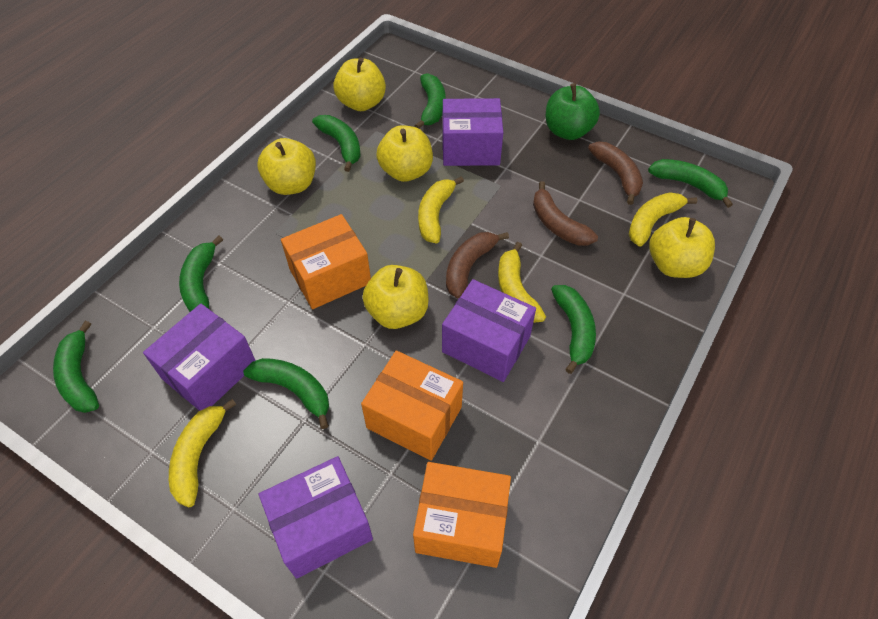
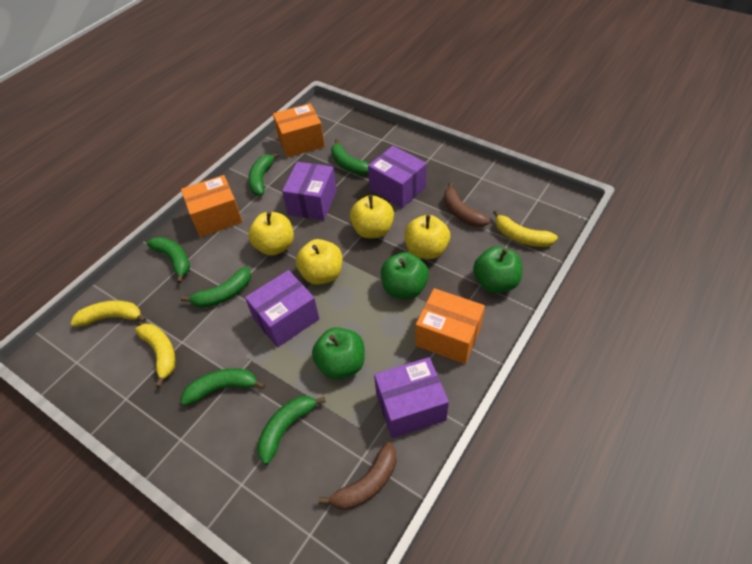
brown banana: [446,232,509,299] [533,181,598,246] [588,142,643,205] = 3 -> [318,442,397,510] [444,182,490,227] = 2
green apple: [546,83,600,140] = 1 -> [312,327,365,380] [381,252,429,299] [473,246,522,293] = 3
green banana: [53,321,99,413] [179,236,223,312] [243,358,329,429] [312,115,361,172] [415,73,446,129] [551,285,596,374] [648,159,733,208] = 7 -> [147,237,190,283] [181,267,251,308] [181,368,265,406] [248,152,280,196] [257,396,326,465] [331,139,369,175] = 6
yellow apple: [257,138,316,195] [333,57,386,111] [362,265,429,329] [376,125,433,182] [649,217,715,278] = 5 -> [248,212,294,256] [296,239,343,285] [350,195,394,238] [405,215,450,259] = 4
yellow banana: [169,399,236,508] [418,176,464,243] [498,242,546,323] [629,192,697,247] = 4 -> [70,300,146,327] [135,324,176,388] [493,210,558,247] = 3

